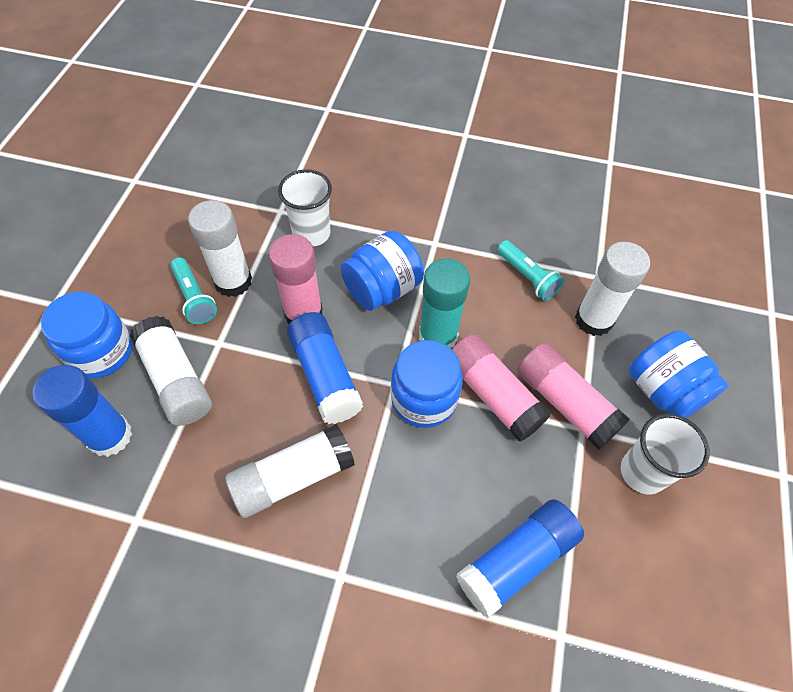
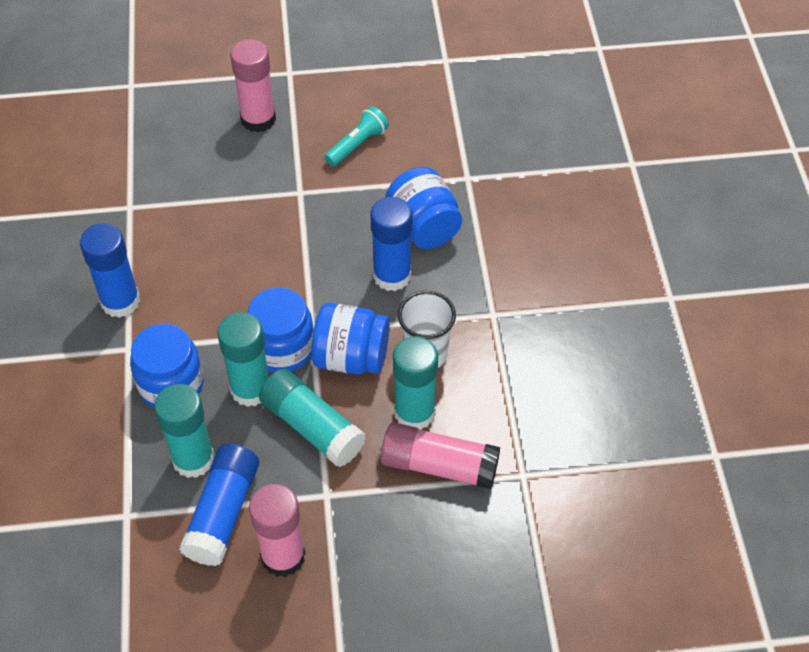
turquoise flashlight: [170,258,217,324] [497,240,565,301] = 2 -> [324,106,389,166] = 1
turquoise glue stick: [419,259,470,349] = 1 -> [154,384,215,478] [217,312,269,407] [259,369,366,467] [393,336,438,430] = 4
white cup: [278,169,332,247] [621,414,710,495] = 2 -> [398,291,456,368] = 1
white glue stick: [130,316,212,426] [188,200,252,297] [225,424,355,518] [575,242,650,336] = 4 -> none = 0

